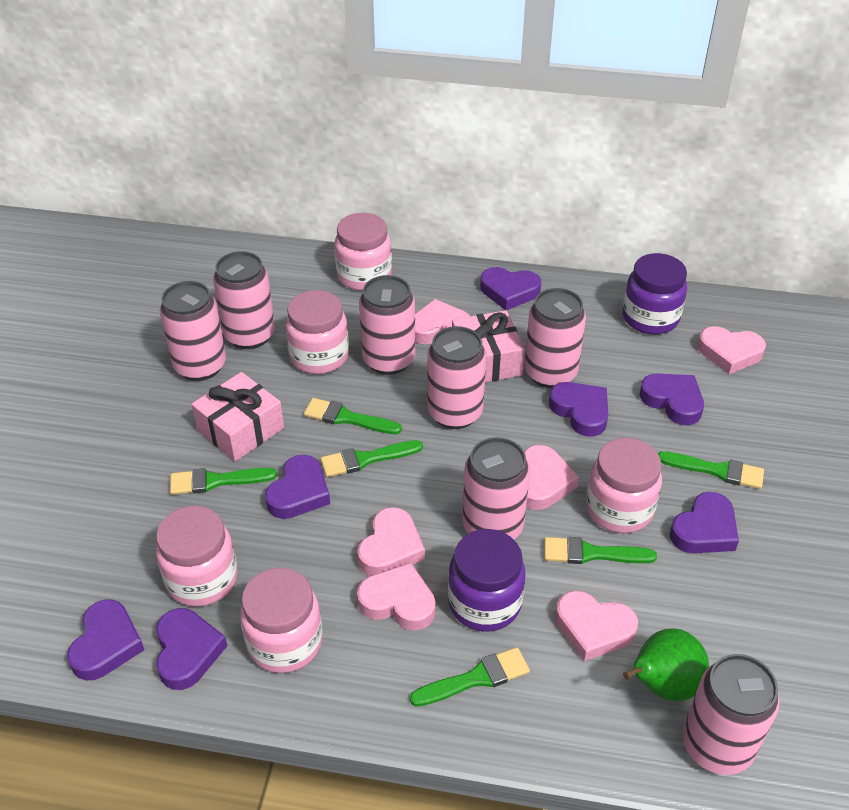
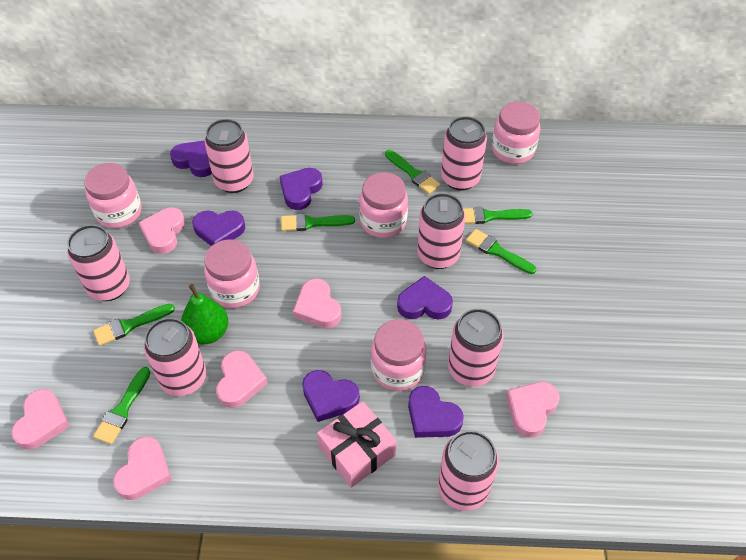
pink gift: [191,372,284,462] [452,310,525,382] = 2 -> [317,401,397,488] = 1
purple heart: [67,599,144,680] [156,608,227,690] [265,455,330,519] [480,267,541,310] [549,382,608,437] [639,373,704,425] [670,492,739,553] = 7 -> [170,140,212,177] [192,211,245,246] [280,168,323,210] [302,370,360,422] [397,276,453,320] [408,386,464,438] = 6
purple jar: [448,529,525,632] [623,253,687,335] = 2 -> none = 0

